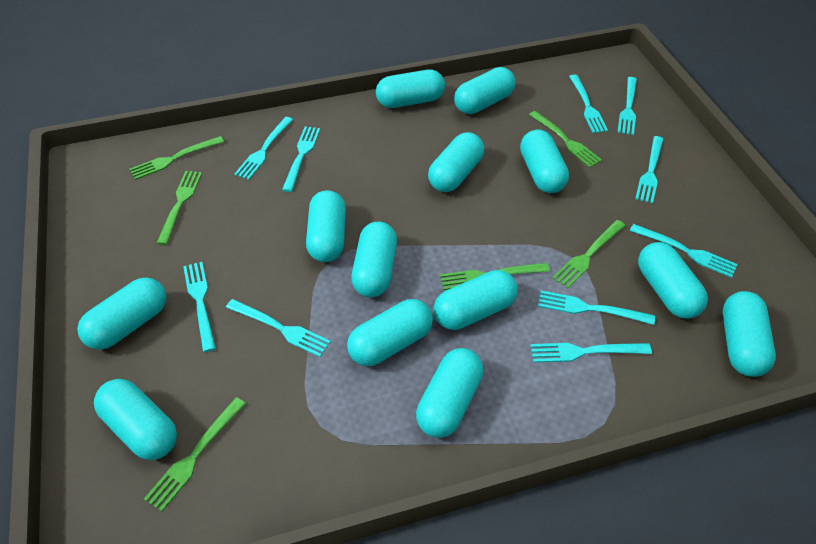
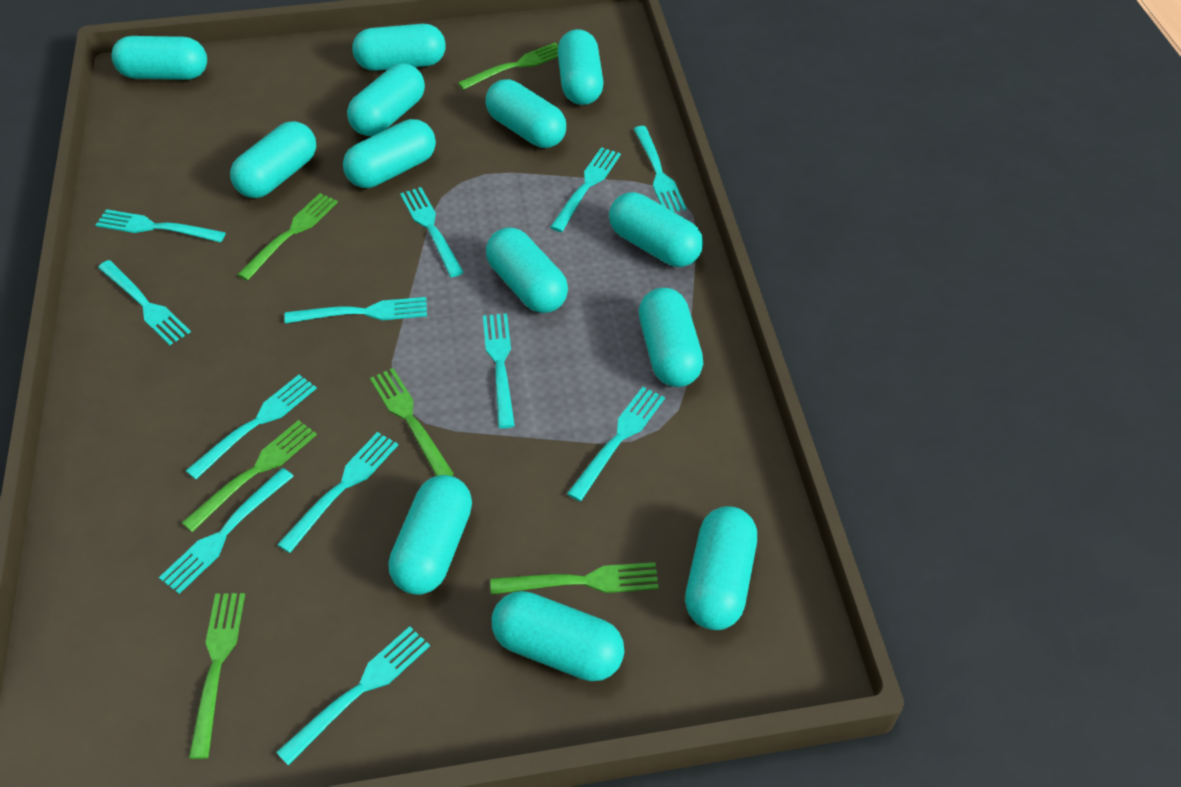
turquoise fork: [183,262,216,352] [226,299,331,357] [234,117,293,180] [282,126,320,192] [530,343,652,363] [538,290,655,325] [569,75,608,133] [617,77,637,135] [630,224,738,278] [635,136,663,203] = 10 -> [96,209,226,242] [98,260,191,345] [159,468,294,594] [186,375,317,480] [276,626,430,765] [277,432,398,553] [284,297,427,323] [400,187,464,277] [483,313,515,429] [550,147,621,232] [567,387,665,501] [634,126,686,212] = 12

